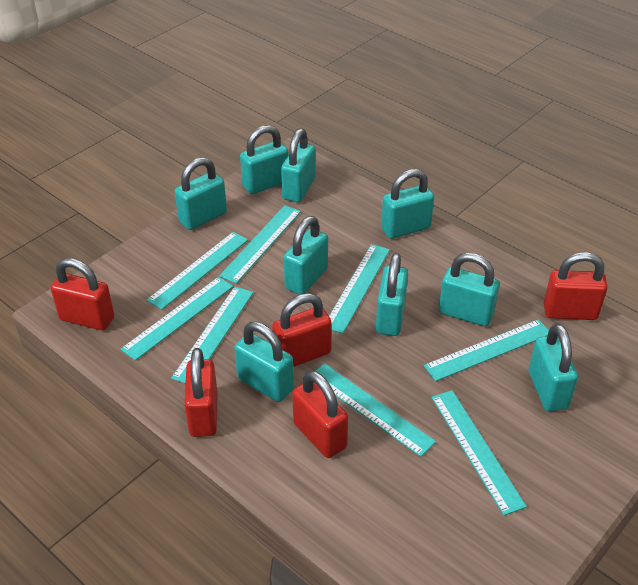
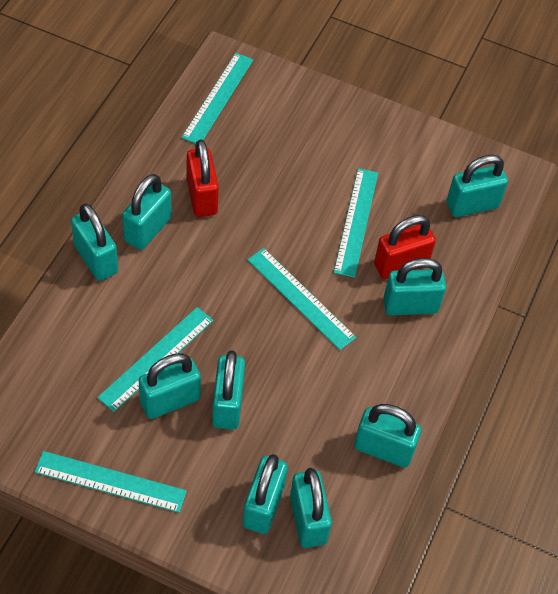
red padlock: [51,258,114,330] [184,348,218,437] [272,293,332,367] [292,370,348,458] [544,252,608,320] = 5 -> [187,139,219,217] [374,215,436,279] = 2
turquoise ruler: [121,277,233,361] [147,232,248,310] [171,287,254,383] [219,205,301,284] [316,363,436,457] [329,244,390,334] [424,319,549,381] [431,390,527,516] = 8 -> [35,451,187,513] [97,307,214,412] [181,53,254,144] [248,248,356,350] [334,168,378,278] = 5

